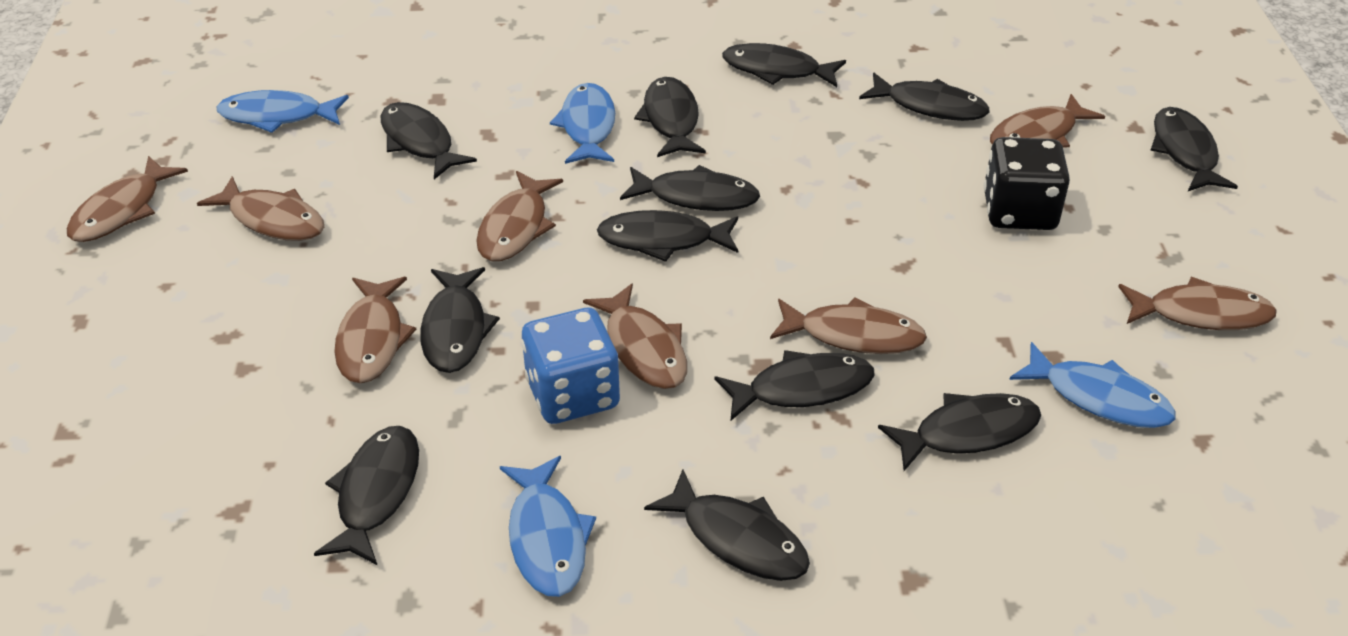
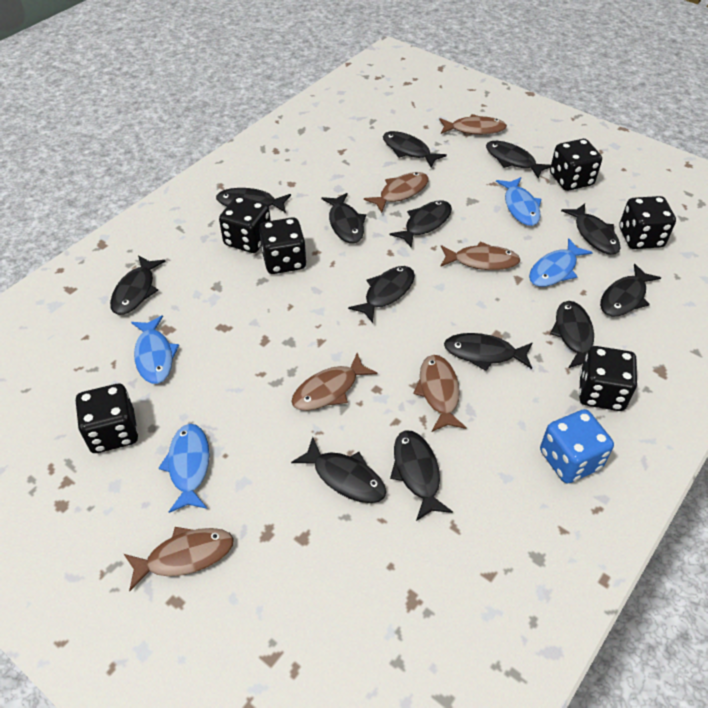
black dice: [984,137,1070,230] = 1 -> [76,384,138,453] [219,196,271,253] [259,217,306,274] [550,139,602,191] [579,346,637,411] [619,196,676,249] = 6
black fish: [314,426,419,565] [381,102,477,179] [420,267,500,373] [597,210,738,262] [620,165,760,211] [634,77,706,157] [644,470,810,581] [714,350,875,421] [722,43,846,87] [859,73,990,121] [878,393,1041,471] [1150,107,1238,191] = 12 -> [110,255,166,315] [216,188,291,213] [291,437,386,503] [321,193,366,243] [348,266,415,323] [383,131,447,168] [390,201,452,248] [390,430,453,521] [444,333,532,371] [486,141,551,179] [550,301,594,368] [561,203,621,255] [600,264,661,316] = 13
brown fish: [67,156,188,242] [197,176,324,241] [334,277,417,383] [476,171,563,261] [583,283,687,389] [770,297,927,354] [990,94,1105,148] [1118,277,1277,330] = 8 -> [124,527,234,591] [291,353,377,411] [364,172,429,213] [413,355,467,432] [439,114,507,135] [440,242,521,270] = 6

